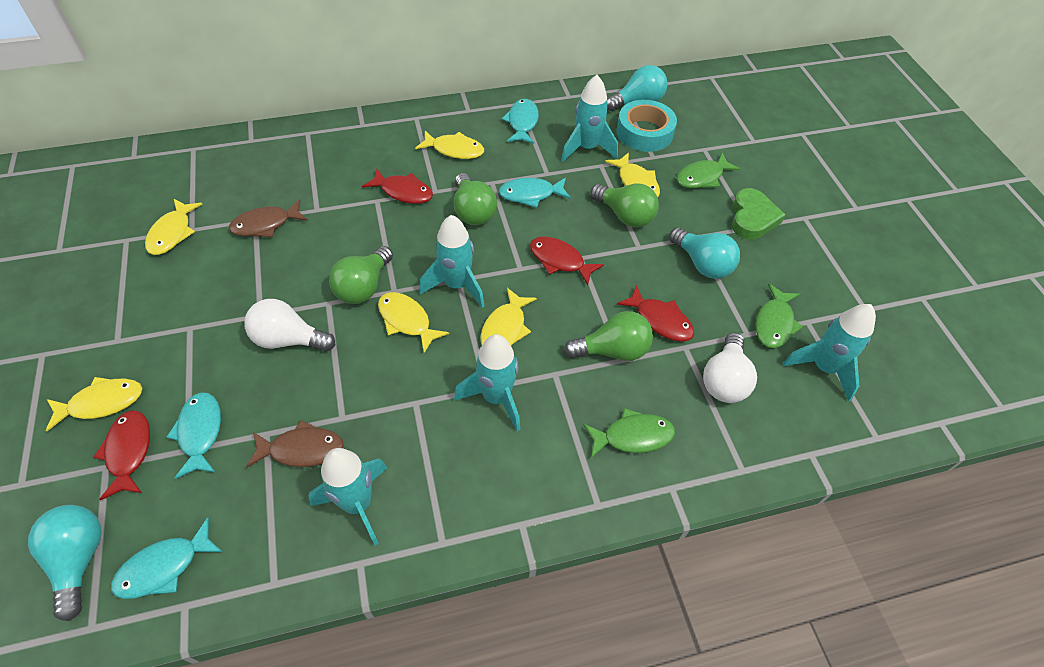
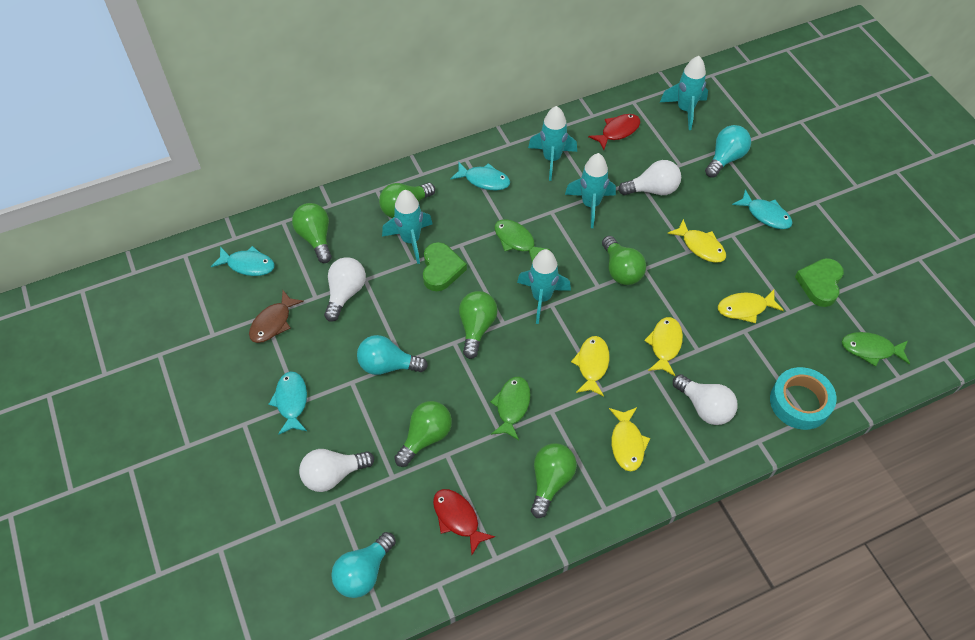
brown fish: [229,199,308,238] [246,420,344,467] = 2 -> [249,290,304,343] = 1
green heart: [732,188,785,240] = 1 -> [423,242,467,291] [795,258,844,307] = 2
green light bulb: [329,246,393,304] [454,173,497,225] [564,311,653,361] [591,183,659,227] = 4 -> [292,203,332,263] [379,183,435,218] [394,401,452,467] [459,291,498,359] [531,443,577,518] [602,236,646,285] = 6
red fish: [93,410,150,500] [362,169,433,204] [530,236,604,285] [617,285,694,342] = 4 -> [433,489,495,555] [588,114,640,150] = 2
white light bulb: [245,299,335,352] [703,332,757,403] = 2 -> [299,449,374,492] [324,257,366,322] [618,160,681,195] [673,374,738,425] = 4
yellow fish: [46,377,142,431] [145,199,202,255] [378,292,449,353] [415,131,484,159] [480,288,537,346] [605,152,660,197] = 6 -> [571,336,609,396] [609,407,650,471] [644,317,683,376] [667,219,726,263] [718,290,784,323] = 5

